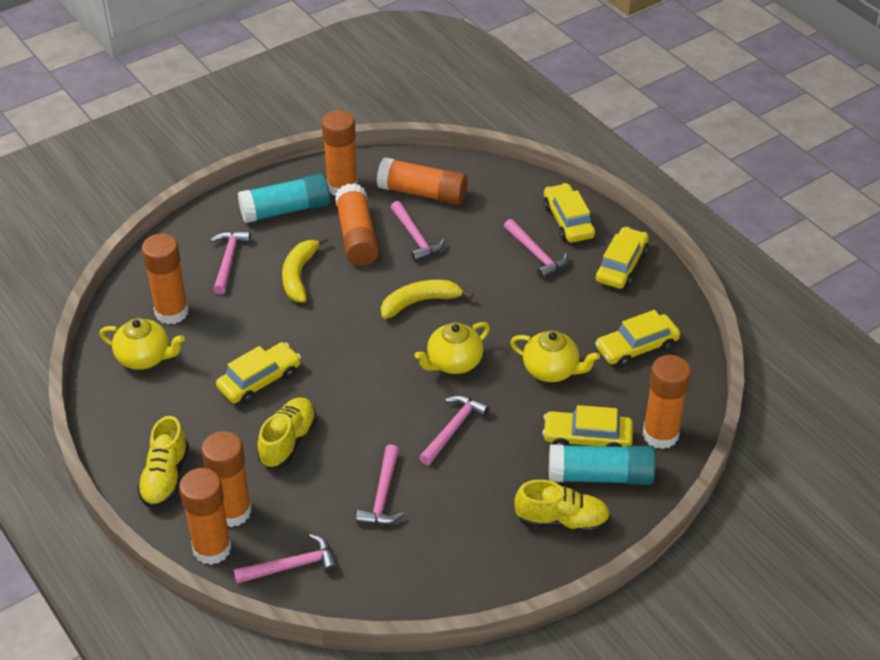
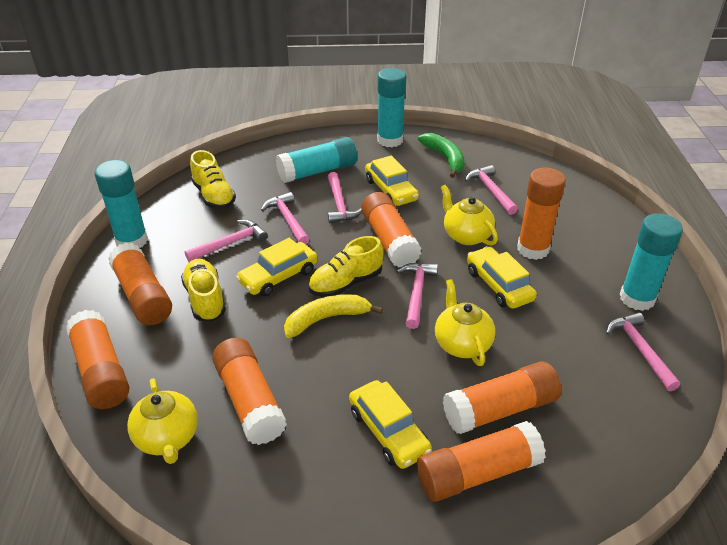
green banana: none = 0 -> [418,133,465,178] = 1
turquoise glue stick: [238,173,330,223] [549,444,656,485] = 2 -> [94,160,148,248] [276,137,357,183] [377,68,406,147] [619,213,683,311] = 4
yellow banana: [282,236,328,303] [381,280,473,319] = 2 -> [284,294,383,338] = 1
yellow car: [216,342,301,404] [542,405,633,447] [543,183,595,243] [595,227,649,289] [595,310,680,367] = 5 -> [236,238,318,296] [349,380,432,469] [365,155,419,206] [467,246,537,309] = 4

